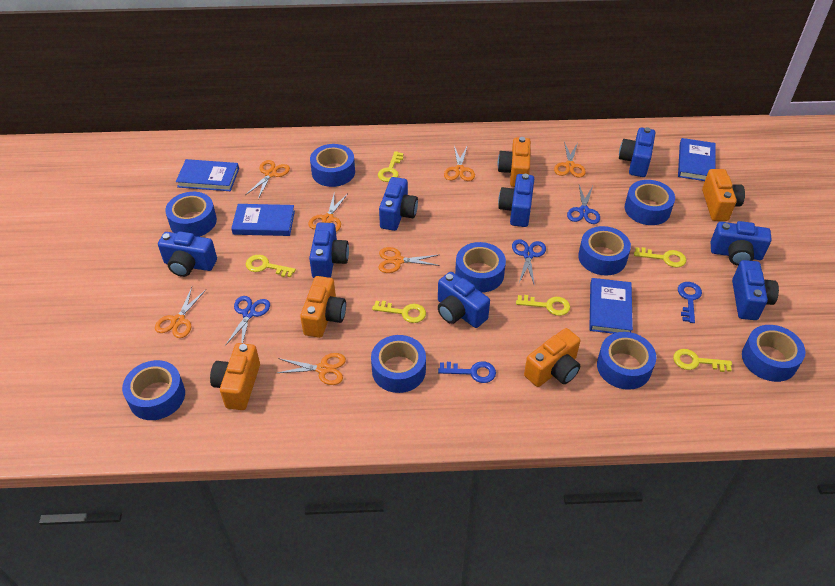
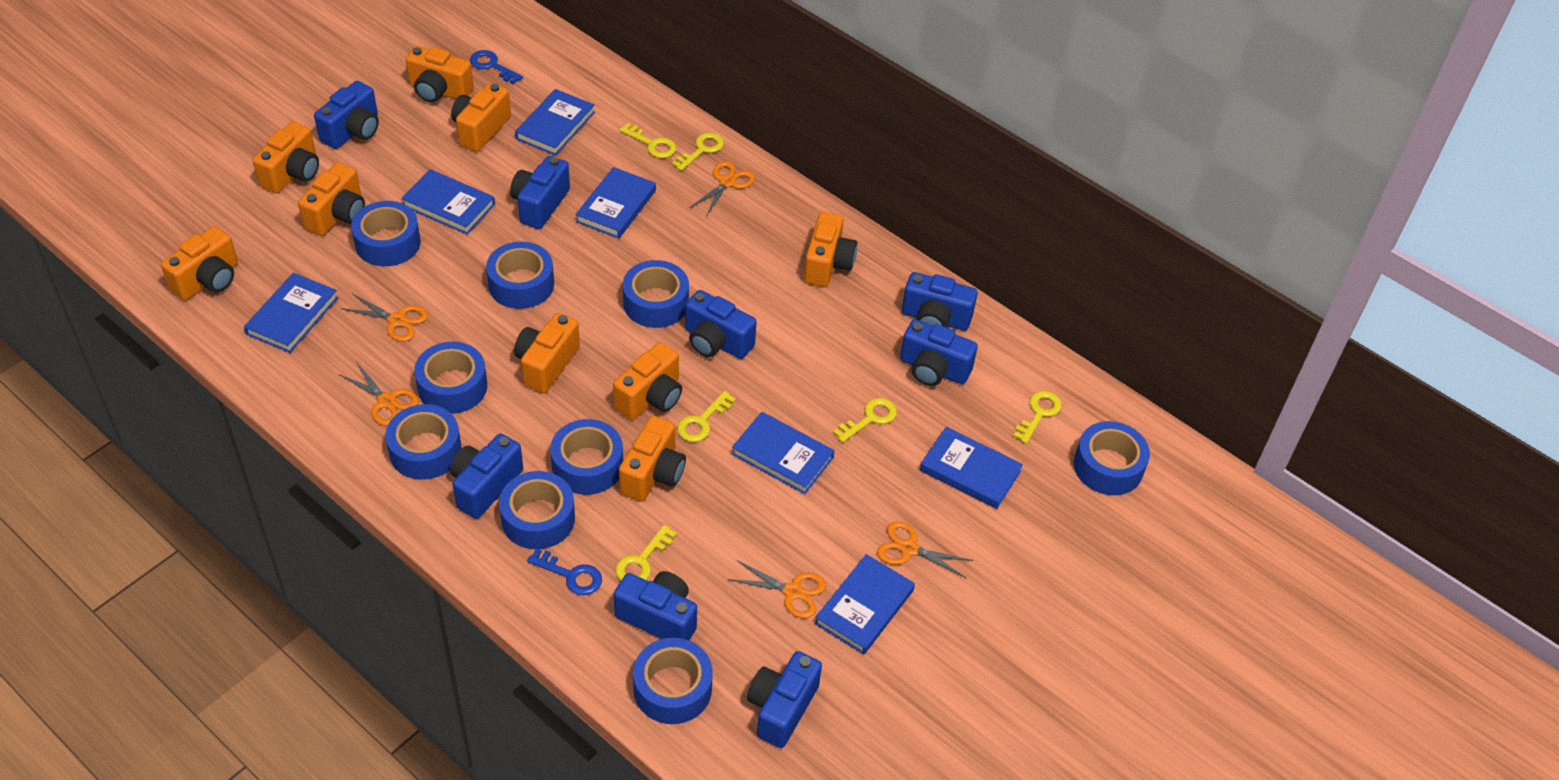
blue book: [176,159,239,191] [231,204,295,236] [589,278,633,334] [678,138,716,181] = 4 -> [244,273,338,353] [401,169,495,234] [515,89,595,156] [575,167,656,239] [732,412,835,494] [815,554,915,655] [920,427,1023,509] = 7
blue scissors: [225,296,270,346] [512,239,546,286] [567,185,600,224] = 3 -> none = 0
orange camera: [210,343,260,410] [300,276,346,338] [498,137,531,187] [524,328,580,387] [702,169,745,221] = 5 -> [161,226,238,300] [253,121,319,193] [298,162,365,236] [406,46,474,103] [451,83,511,152] [514,313,580,393] [613,342,682,420] [619,416,686,502] [804,211,857,287] = 9
orange scissors: [155,287,206,338] [246,160,290,199] [277,353,346,385] [308,191,347,232] [379,247,440,273] [444,145,475,181] [554,141,586,177] = 7 -> [339,362,419,426] [341,293,428,342] [689,161,755,217] [728,560,826,618] [877,521,974,578] = 5

